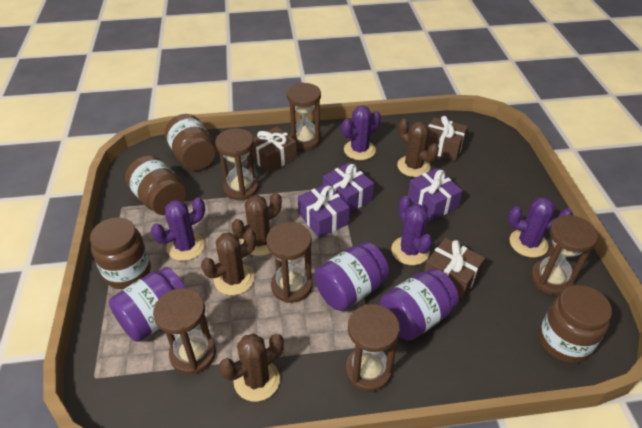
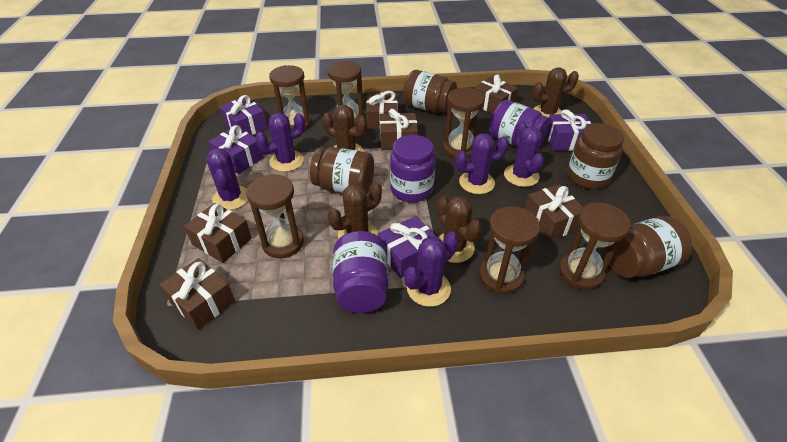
brown gift: [252,126,297,173] [424,238,485,299] [426,116,468,161] = 3 -> [160,258,235,330] [184,203,252,263] [366,91,398,129] [380,109,418,150] [474,75,518,114] [525,184,583,241] = 6
purple cactus: [151,197,205,261] [342,106,381,160] [391,196,433,265] [508,197,573,258] = 4 -> [206,148,248,210] [255,113,305,172] [404,232,458,307] [455,133,509,194] [504,121,544,187] = 5
purple gift: [298,184,350,238] [323,163,374,213] [408,168,463,220] = 3 -> [209,125,264,174] [220,95,268,135] [378,216,438,278] [546,109,591,151] = 4

